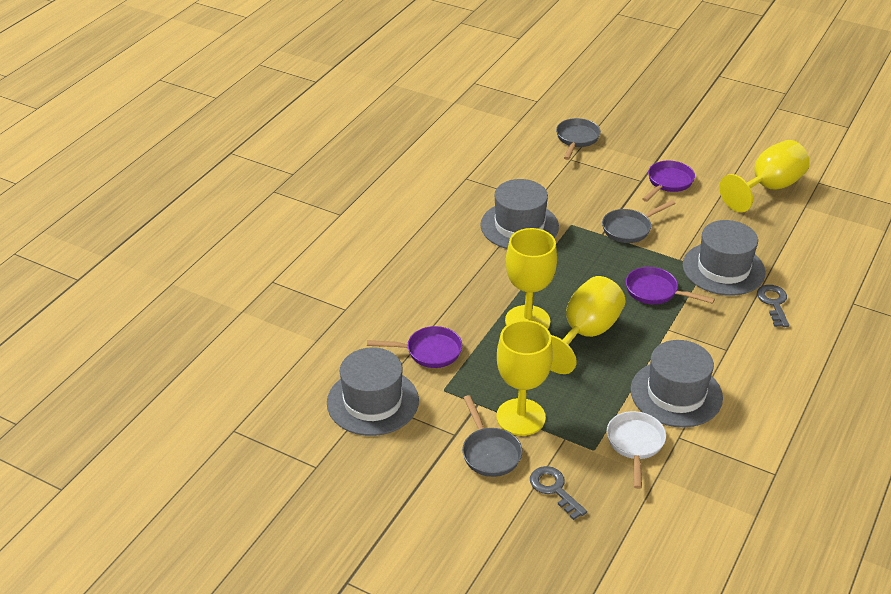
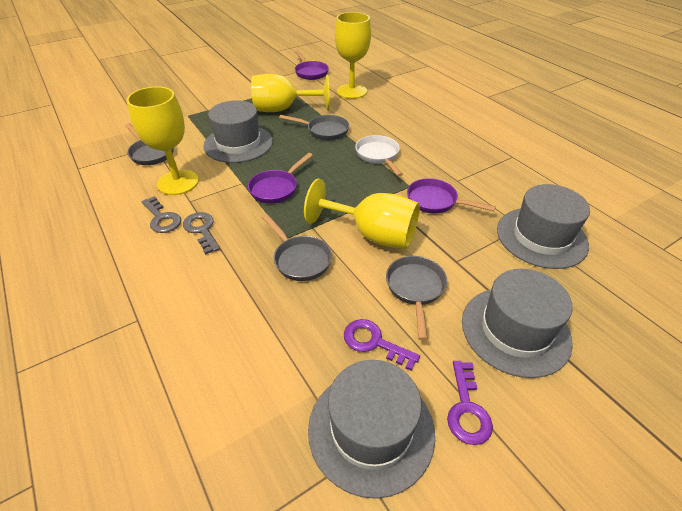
grey pan: [462,395,522,477] [556,118,601,160] [602,200,676,243] = 3 -> [125,123,174,165] [262,214,332,281] [279,115,349,140] [386,256,447,341] = 4
purple key: none = 0 -> [344,319,420,371] [447,361,493,445] = 2

